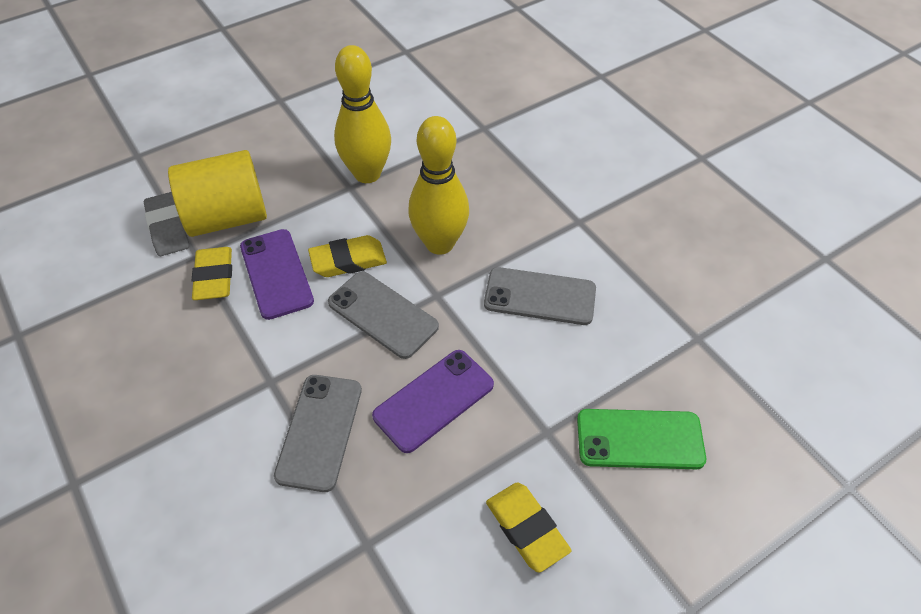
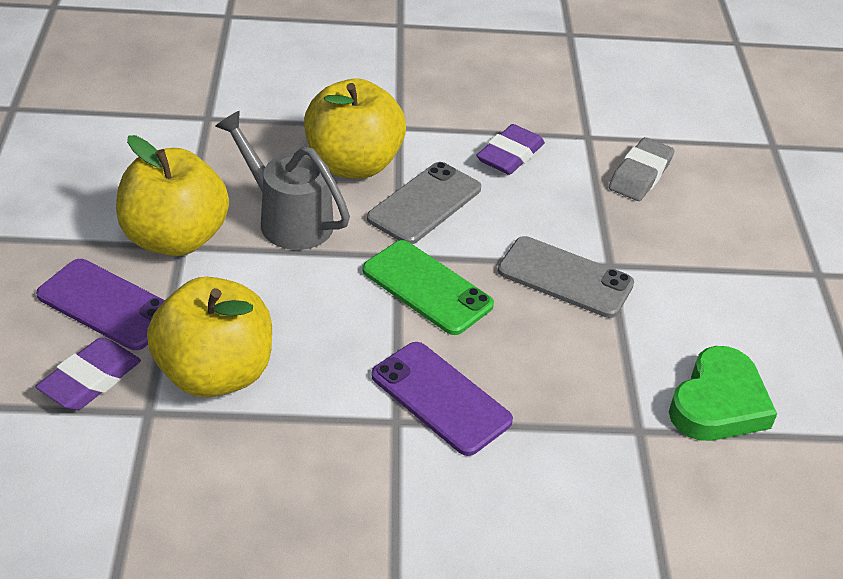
green heart: none = 0 -> [669,346,777,441] = 1
grey phone: [274,375,362,492] [328,271,439,359] [484,267,596,325] = 3 -> [367,162,481,244] [498,236,634,318] = 2
grey watering can: none = 0 -> [215,111,350,250] = 1
purple eraser: none = 0 -> [35,338,141,410] [476,124,545,175] = 2
yellow apple: none = 0 -> [116,135,229,256] [147,277,272,398] [304,78,406,179] = 3
yellow bowling pin: [334,45,391,183] [408,116,469,255] = 2 -> none = 0
yellow cylinder: [168,150,267,237] = 1 -> none = 0
yellow eraser: [192,247,232,300] [308,235,387,277] [486,483,571,573] = 3 -> none = 0

